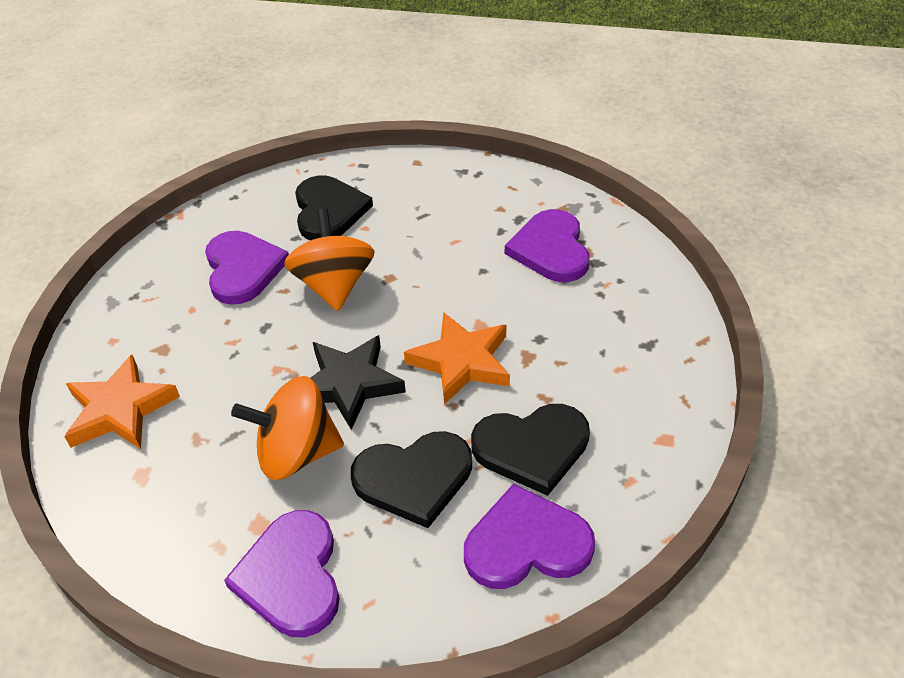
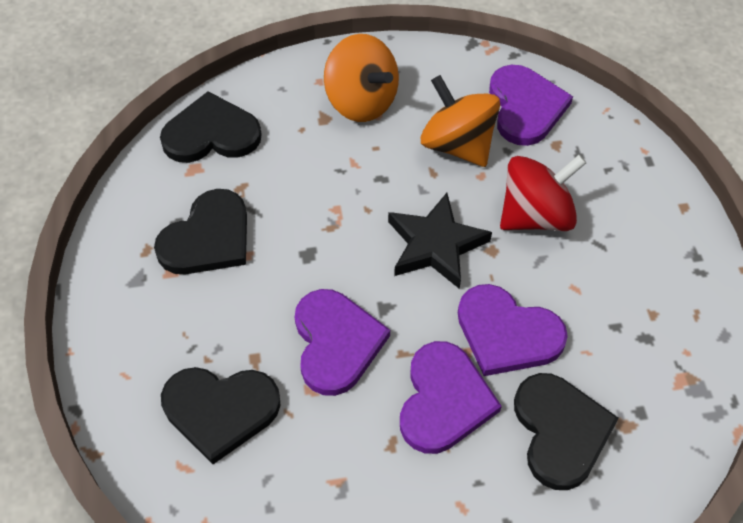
black heart: [295,176,373,240] [351,431,472,528] [471,404,590,496] = 3 -> [154,189,247,274] [160,91,262,163] [161,367,281,464] [514,373,619,490] = 4
orange star: [64,355,180,449] [404,312,510,405] = 2 -> none = 0
red spinning top: none = 0 -> [500,155,586,231] = 1

